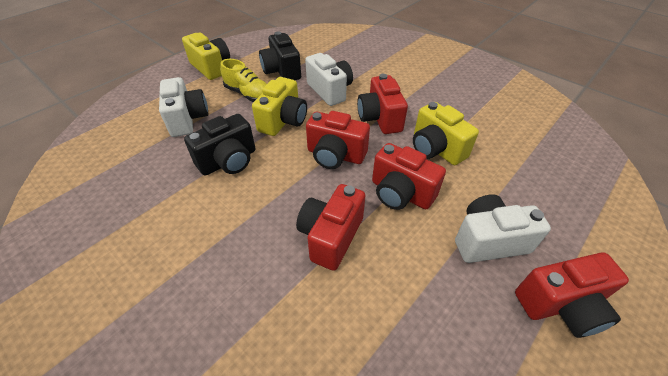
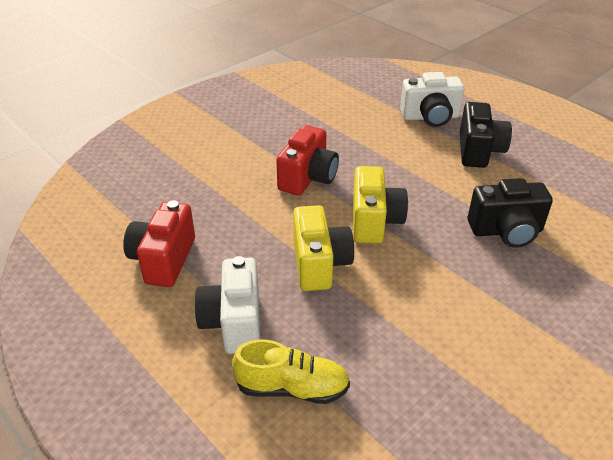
red camera: [296,184,366,271] [306,111,370,169] [357,74,408,134] [372,143,446,210] [515,252,629,338] = 5 -> [123,200,195,287] [276,125,339,195] = 2
white camera: [159,77,208,137] [305,53,353,106] [455,194,551,263] = 3 -> [194,256,260,354] [400,72,465,127] = 2
yellow camera: [182,33,230,80] [252,77,307,136] [413,102,479,165] = 3 -> [293,205,354,291] [353,166,408,244] = 2

